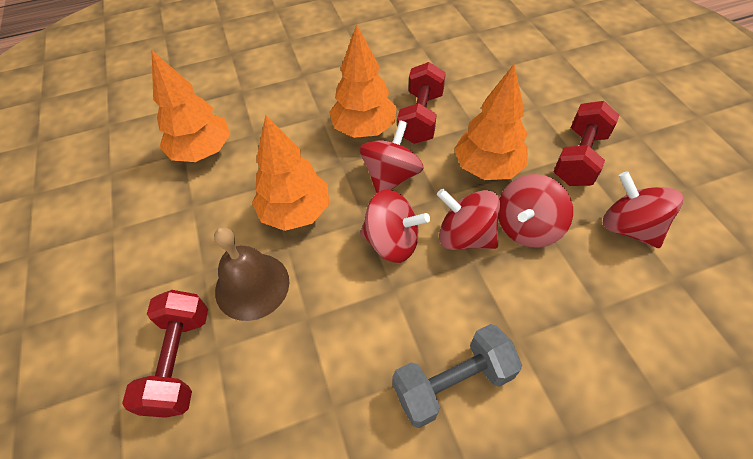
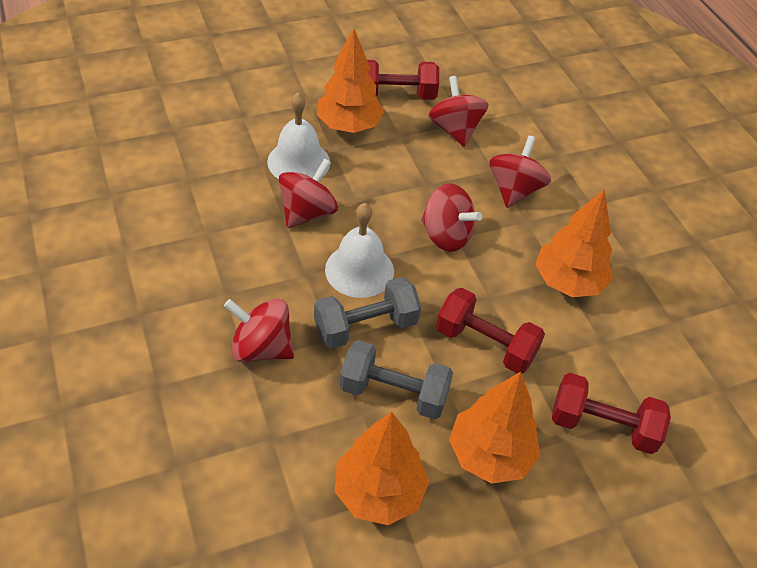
brown bell: [214,227,289,321] = 1 -> none = 0
grey dumbbell: [392,324,522,428] = 1 -> [314,277,421,349] [340,340,453,419] = 2
white bell: none = 0 -> [267,92,330,179] [325,203,394,298] = 2

